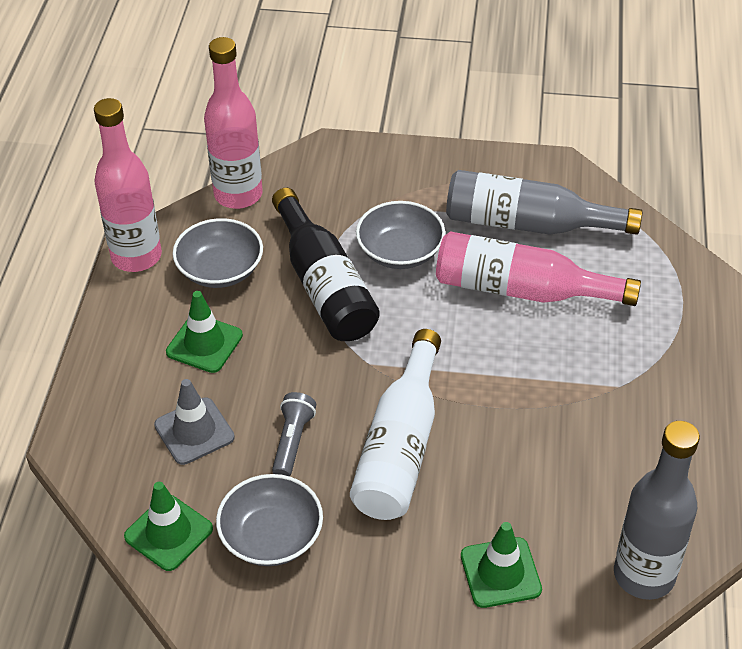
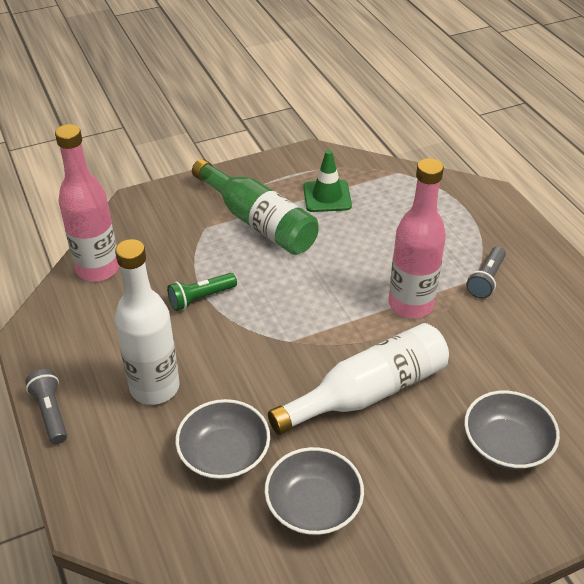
black bottle: [272,188,380,341] = 1 -> none = 0
green bottle: none = 0 -> [192,159,318,255] = 1
green flashlight: none = 0 -> [167,273,237,311] = 1
green traffic cone: [124,482,213,571] [166,291,243,373] [461,522,542,608] = 3 -> [303,150,352,212] = 1
grey bottle: [446,170,643,235] [614,421,700,600] = 2 -> none = 0
grey flashlight: [272,392,316,476] = 1 -> [25,369,67,444] [466,246,506,298] = 2
grey traffic cone: [154,379,235,465] = 1 -> none = 0
pink bottle: [94,98,162,272] [204,37,263,209] [436,231,641,306] = 3 -> [55,124,119,282] [388,158,446,318] = 2
white bottle: [350,329,441,520] = 1 -> [115,239,180,405] [268,323,449,435] = 2

